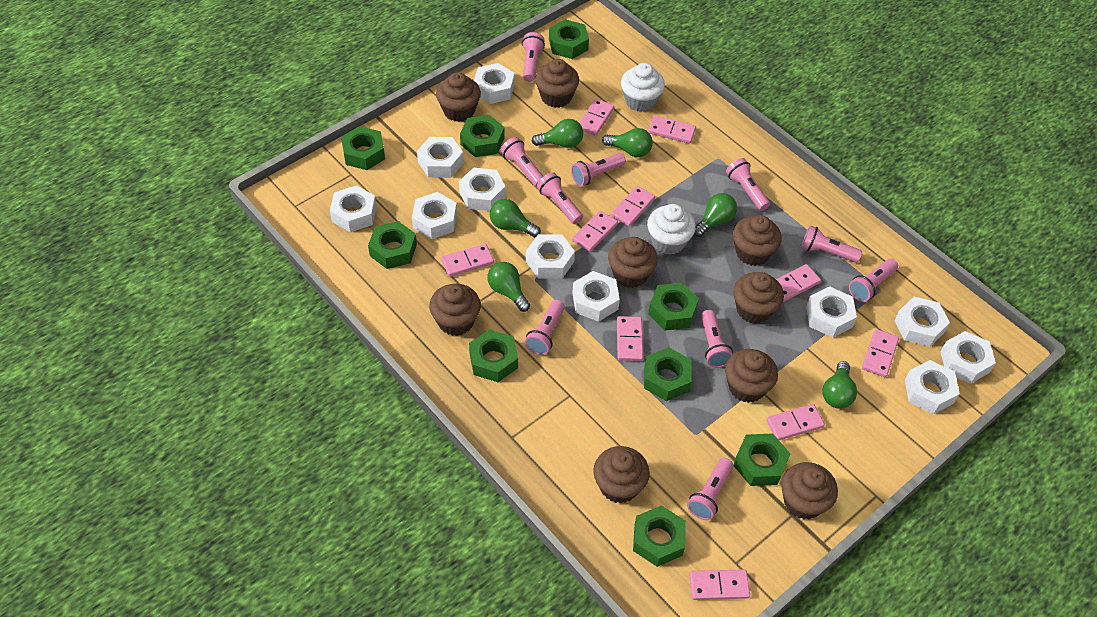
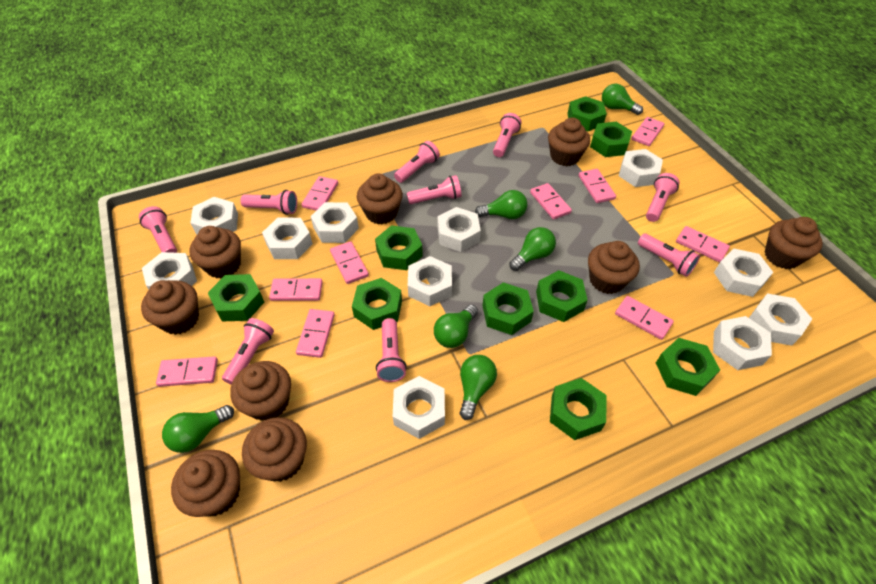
pink flashlight: [501,137,543,187] [522,32,545,82] [525,300,565,355] [537,172,583,224] [571,153,626,186] [687,458,734,520] [701,310,733,368] [726,158,770,211] [801,225,862,263] [849,259,898,302] = 10 -> [139,206,177,253] [222,318,274,385] [240,190,297,215] [376,318,407,382] [394,141,440,183] [407,175,461,204] [493,113,522,157] [638,234,700,277] [646,173,680,222] = 9
white cupcake: [621,63,665,112] [647,204,696,255] = 2 -> none = 0

